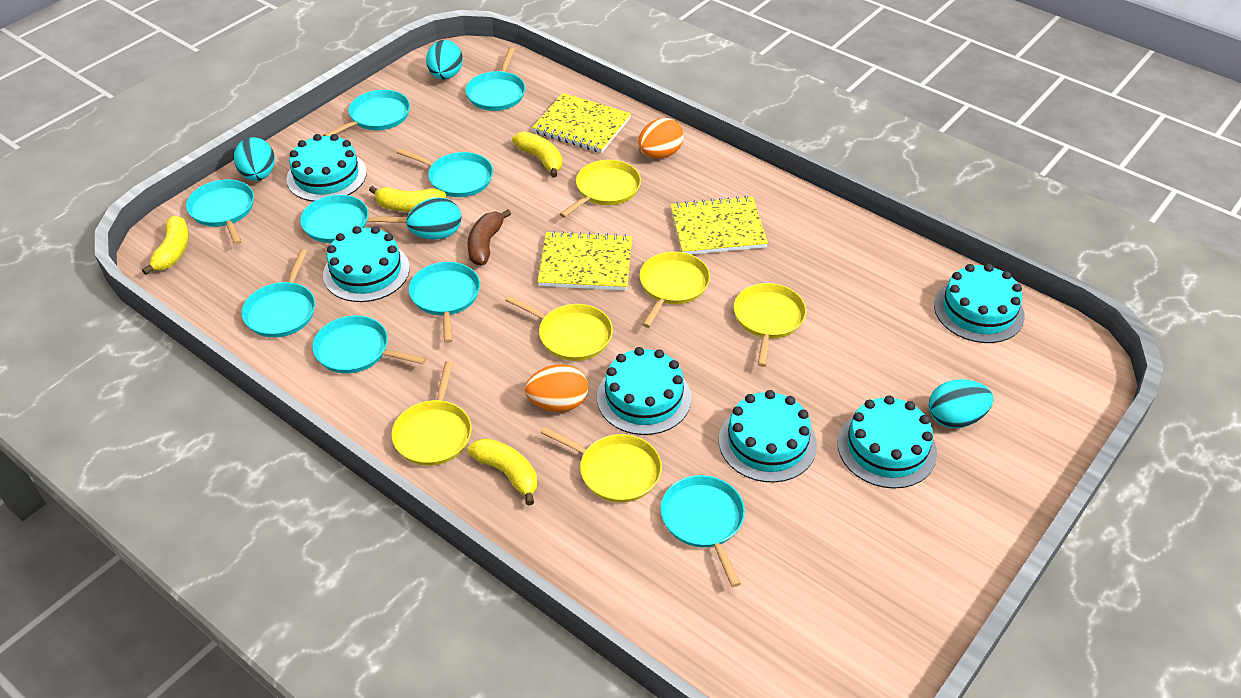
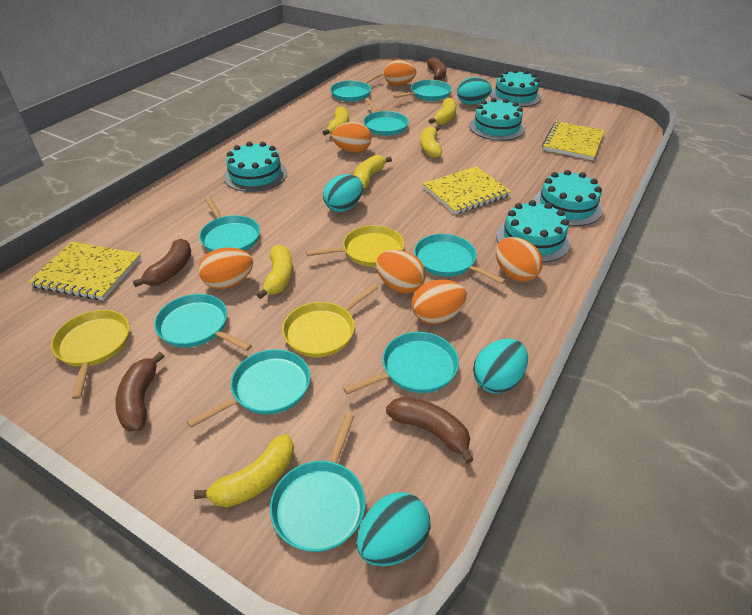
brown banana: [467,209,511,266] = 1 -> [115,352,164,431] [133,239,191,287] [386,397,473,464] [427,57,447,80] = 4
orange egg: [525,364,588,412] [638,118,684,158] = 2 -> [198,247,253,289] [332,122,372,153] [376,250,426,293] [384,59,416,86] [412,280,467,324] [496,237,543,282] = 6
turquoise cake: [286,134,367,202] [323,226,410,302] [597,347,692,435] [719,390,817,482] [838,395,937,489] [934,264,1025,343] = 6 -> [224,141,287,192] [469,98,525,141] [490,69,541,107] [496,200,571,262] [533,170,603,226] = 5
yellow banana: [142,215,189,275] [369,186,446,212] [468,438,538,505] [512,131,562,178] = 4 -> [194,434,294,507] [257,245,293,299] [322,106,349,135] [354,155,392,188] [420,126,442,158] [429,98,457,125] = 6
yellow pan: [391,361,472,466] [505,295,613,361] [540,427,662,503] [560,160,641,218] [639,251,710,328] [734,283,806,367] = 6 -> [51,310,129,399] [282,284,378,357] [306,225,404,267] = 3

